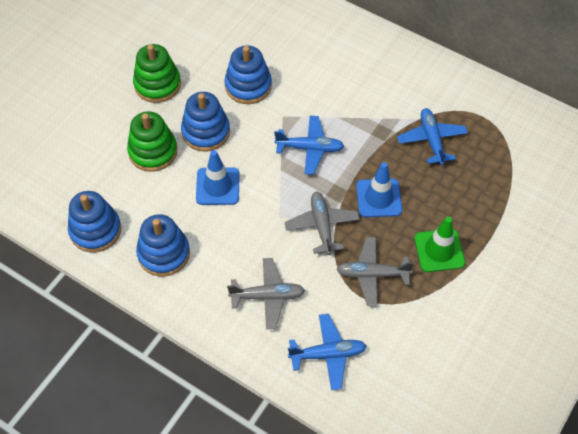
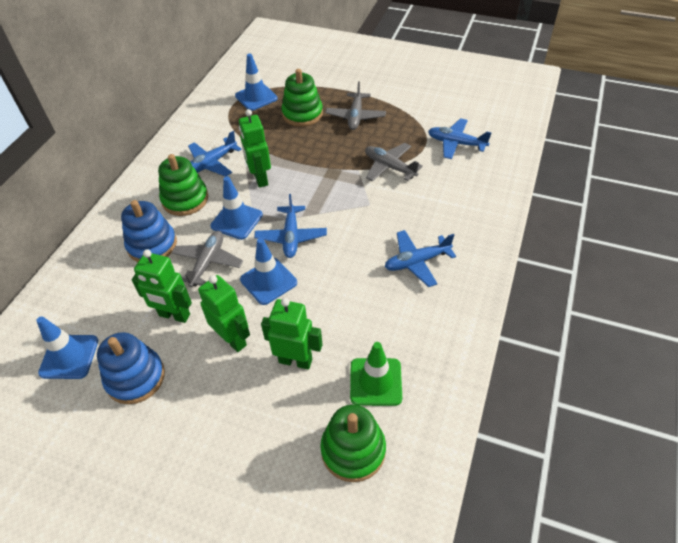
blue plane: [274,116,344,175] [288,314,366,390] [397,108,468,165] = 3 -> [188,131,242,177] [254,194,327,258] [385,230,456,287] [428,118,492,159] = 4
blue stacking toy: [68,191,121,253] [136,214,190,277] [181,92,230,151] [224,45,272,104] = 4 -> [97,332,165,404] [121,200,177,262] = 2
blue traffic cone: [196,150,240,205] [356,162,402,217] = 2 -> [36,316,98,379] [210,176,263,240] [235,54,278,111] [240,238,297,305] = 4
green robot: none = 0 -> [132,249,192,323] [198,275,250,352] [239,109,271,188] [261,298,322,370] = 4
green stacking toy: [127,111,178,172] [133,44,181,103] = 2 -> [158,154,208,216] [281,69,323,127] [320,405,386,482] = 3

